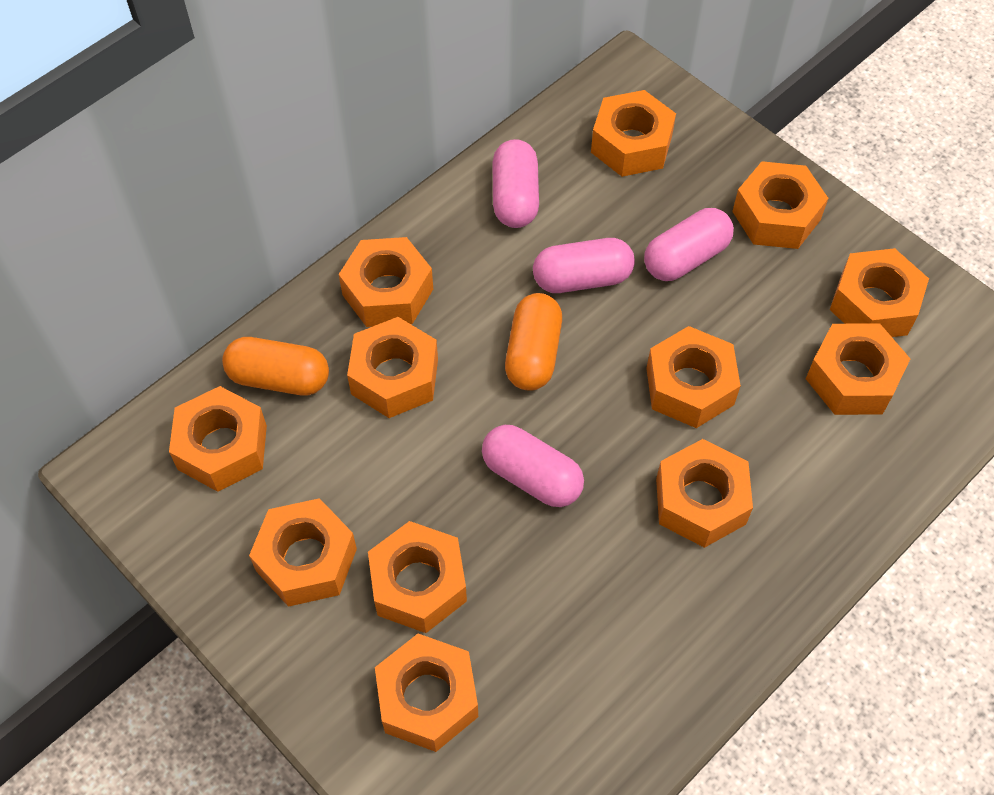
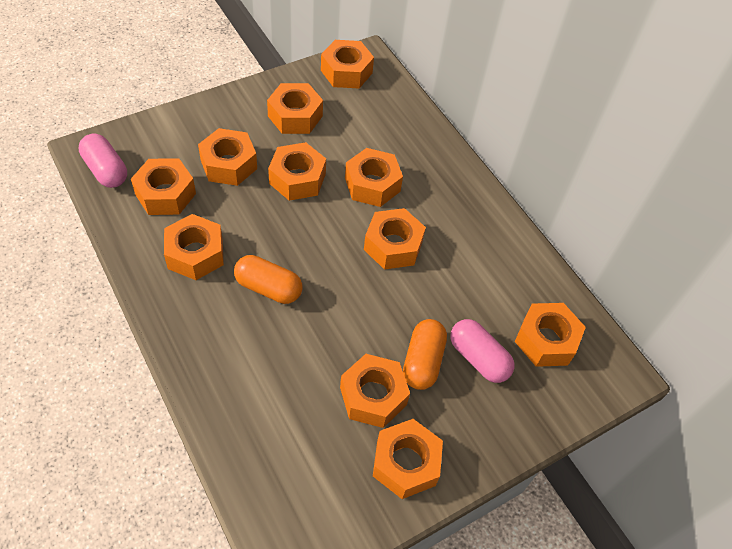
orange nut: [169,386,267,492] [249,498,357,607] [339,237,433,327] [347,317,438,418] [368,521,467,633] [375,634,478,752] [591,90,676,177] [646,326,741,428] [656,439,753,548] [732,161,828,249] [806,323,910,415] [830,248,929,337] = 12 -> [131,158,196,215] [164,214,224,280] [198,128,257,186] [267,83,323,134] [268,142,326,201] [321,40,374,89] [340,354,410,428] [345,148,403,207] [364,208,426,270] [373,419,443,499] [515,303,586,367] = 11
pink capsule: [482,425,584,507] [492,139,539,228] [533,238,635,293] [644,208,734,281] = 4 -> [78,134,127,188] [451,319,514,383] = 2

